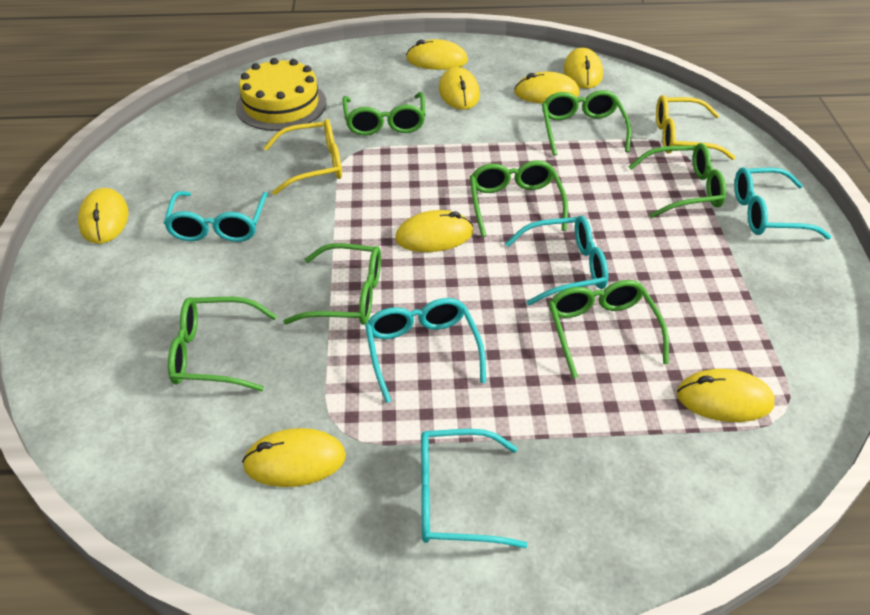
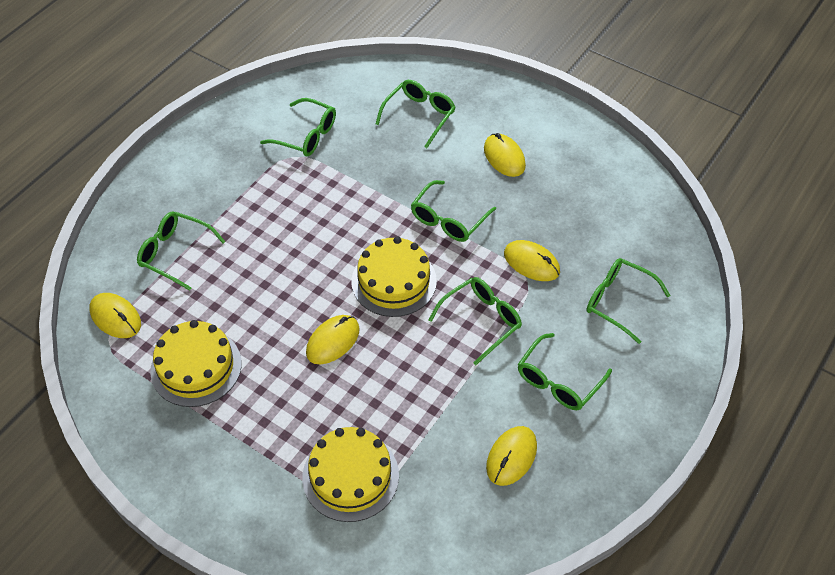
turquoise glasses: [164,191,268,242] [365,298,486,403] [421,429,528,548] [505,216,608,306] [734,167,831,239] = 5 -> none = 0
yellow cake: [236,58,326,131] = 1 -> [150,320,242,407] [302,427,399,522] [351,237,437,317] = 3
yellow glasses: [263,119,342,195] [656,95,736,160] = 2 -> none = 0
yellow mouse: [78,188,128,244] [242,428,346,487] [395,210,473,252] [406,39,468,70] [439,67,480,110] [514,72,580,104] [564,47,603,89] [677,369,775,422] = 8 -> [89,293,141,338] [306,315,360,365] [484,133,526,177] [486,426,537,486] [504,240,560,281] = 5

